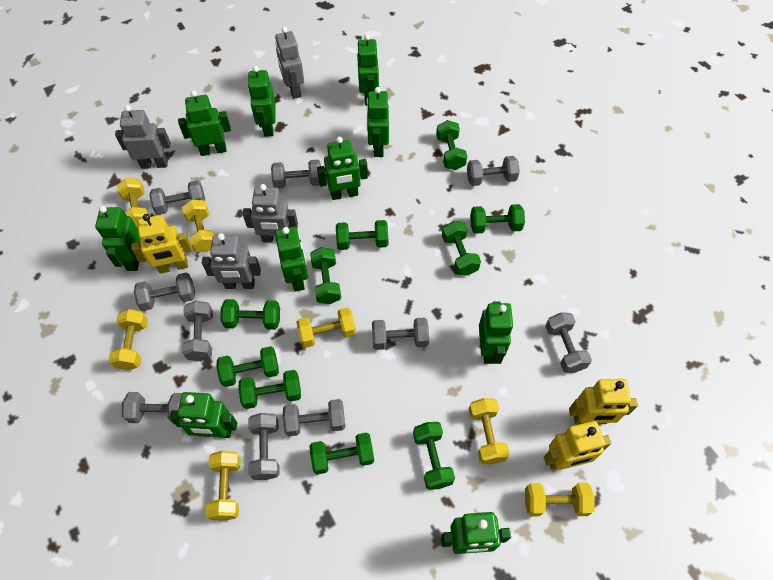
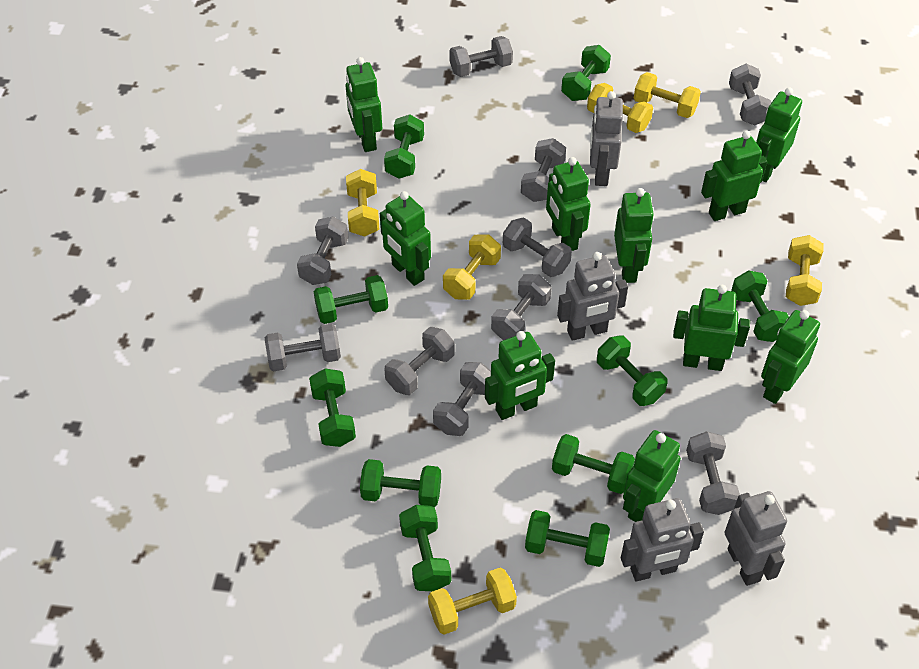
yellow dumbbell: [108,309,148,370] [117,178,150,228] [182,199,215,252] [205,451,241,521] [296,307,356,348] [469,398,510,464] [525,483,595,516] = 7 -> [346,169,379,236] [428,568,517,635] [443,235,501,300] [587,83,653,133] [634,72,701,118] [786,235,824,306] = 6
yellow robot: [131,214,192,274] [544,421,612,470] [569,379,638,425] = 3 -> none = 0

